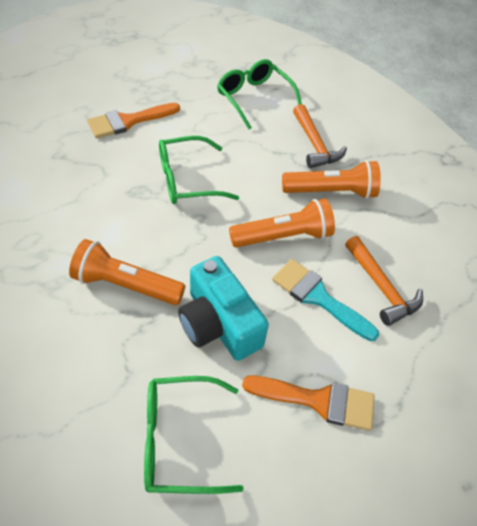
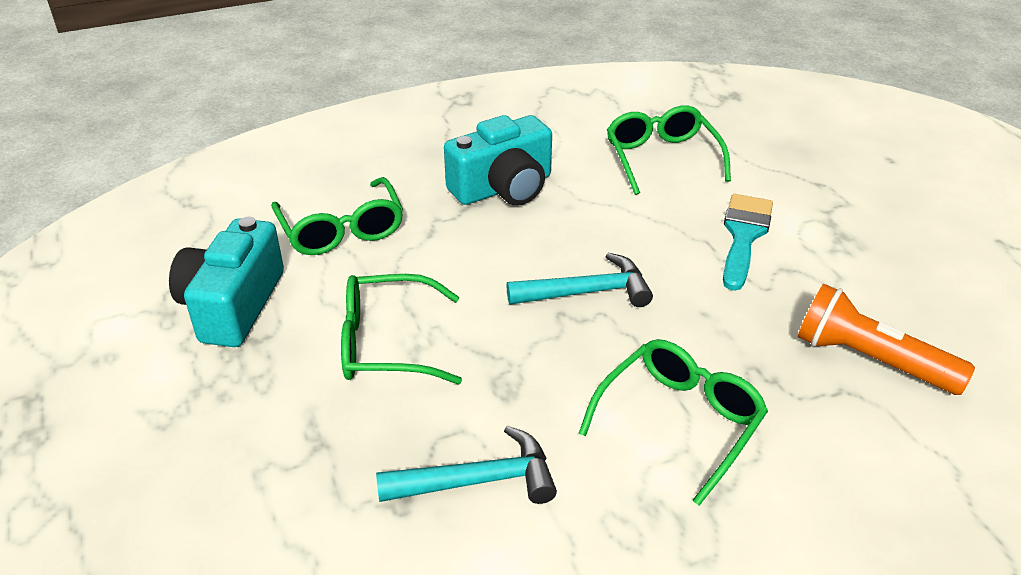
green glasses: [144,376,244,494] [159,136,239,204] [217,59,302,129] = 3 -> [271,177,403,255] [341,274,462,384] [578,339,768,506] [607,105,731,195] = 4
orange brush: [87,103,180,139] [242,376,375,431] = 2 -> none = 0
orange flashlight: [69,239,185,305] [229,199,335,247] [282,160,381,199] = 3 -> [798,284,975,395] = 1
orange hammer: [293,104,347,168] [345,236,423,326] = 2 -> none = 0
turquoise camera: [178,256,269,361] = 1 -> [169,217,284,347] [444,115,552,205] = 2
turquoise hammer: none = 0 -> [376,426,557,504] [506,253,653,307] = 2

